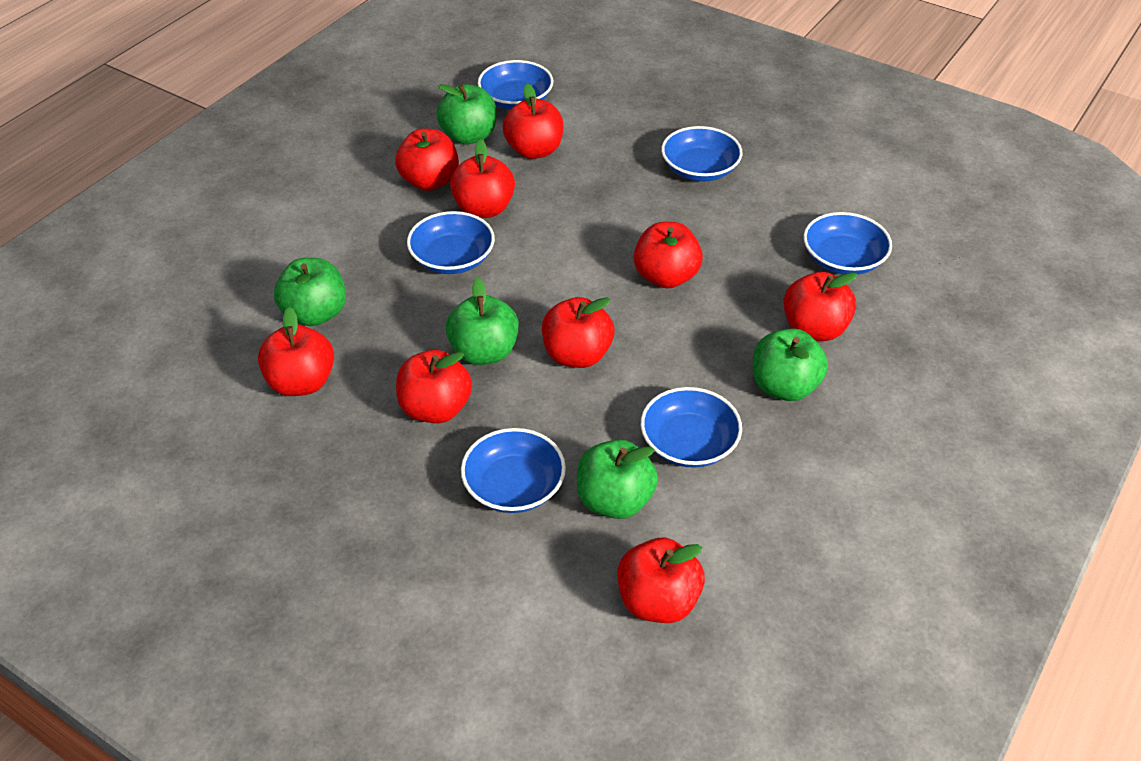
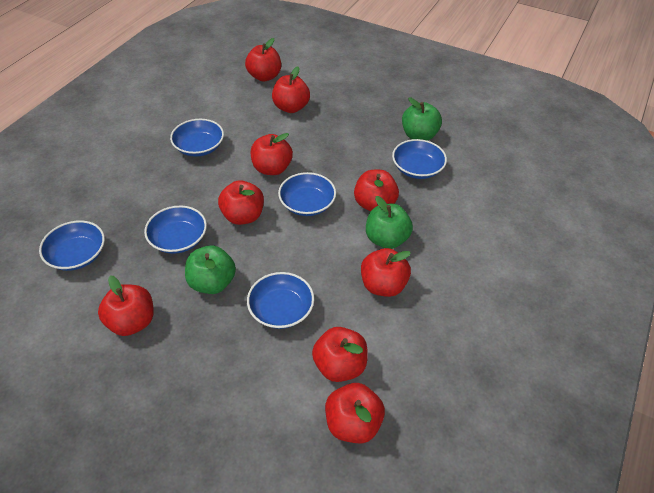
green apple: [274,258,346,326] [436,84,496,144] [446,277,519,365] [577,439,658,519] [753,328,828,401] = 5 -> [185,245,236,294] [366,196,413,249] [402,97,442,141] = 3

